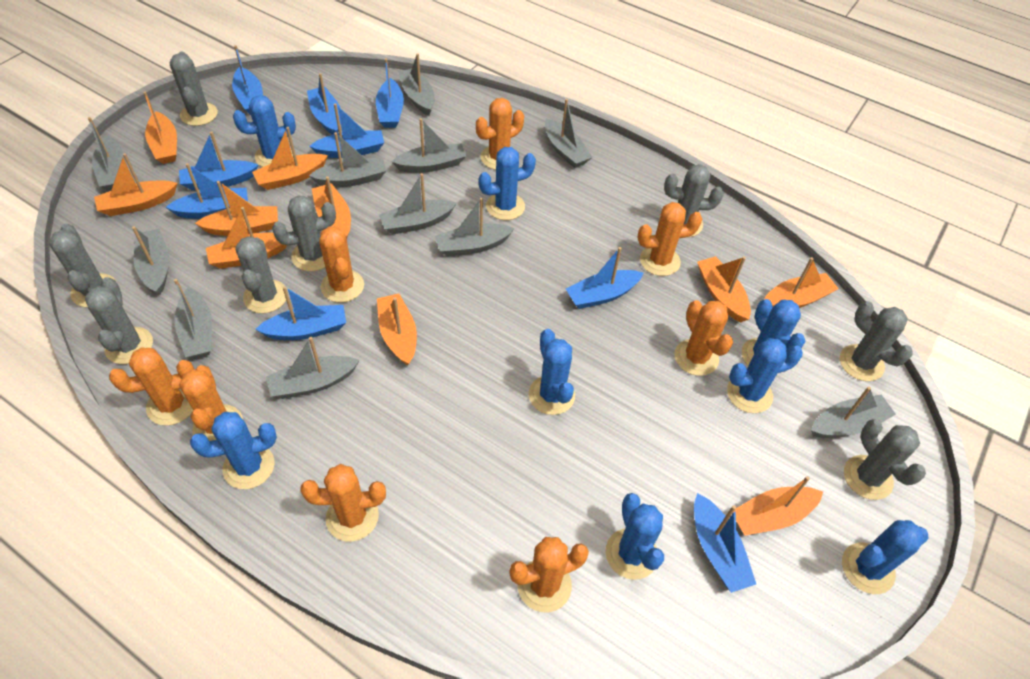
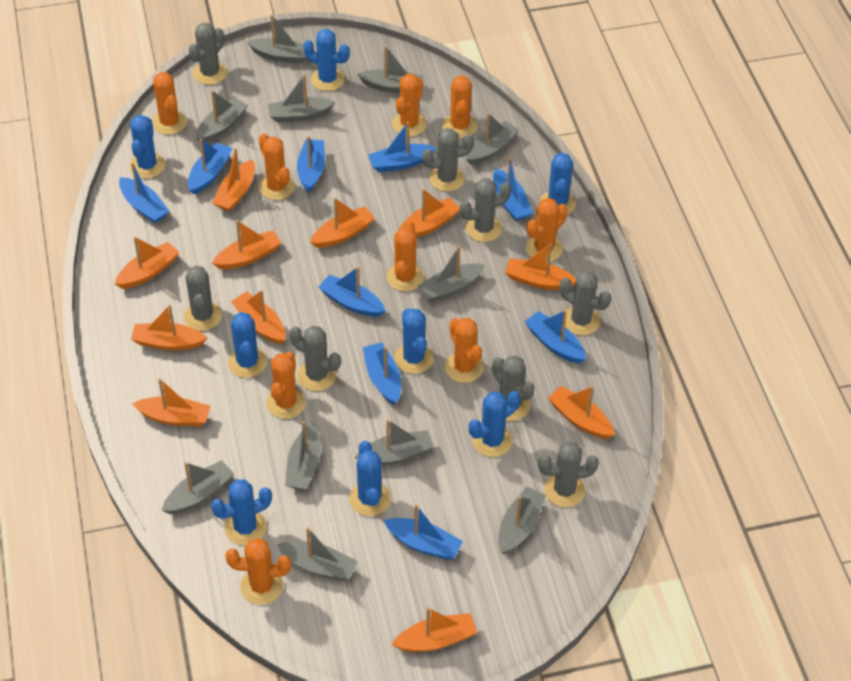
orange boat: [94,153,178,216] [143,92,177,164] [195,181,278,236] [206,207,287,269] [252,127,328,190] [312,177,351,238] [377,294,417,366] [697,256,751,323] [732,476,823,536] [764,257,839,308] = 10 -> [115,237,180,289] [131,304,207,350] [132,378,210,426] [212,148,255,211] [212,220,281,270] [231,290,285,344] [310,198,375,248] [392,607,477,652] [399,189,460,238] [505,243,576,290] [548,386,615,439] = 11
orange cactus: [109,347,194,425] [179,365,243,441] [300,464,386,542] [319,226,364,303] [476,98,524,170] [509,537,589,612] [638,202,702,276] [674,300,733,376] = 8 -> [152,72,187,135] [226,538,291,605] [259,133,295,200] [266,352,306,419] [387,221,424,291] [392,74,427,136] [443,75,477,138] [445,318,484,383] [526,198,568,262] = 9

